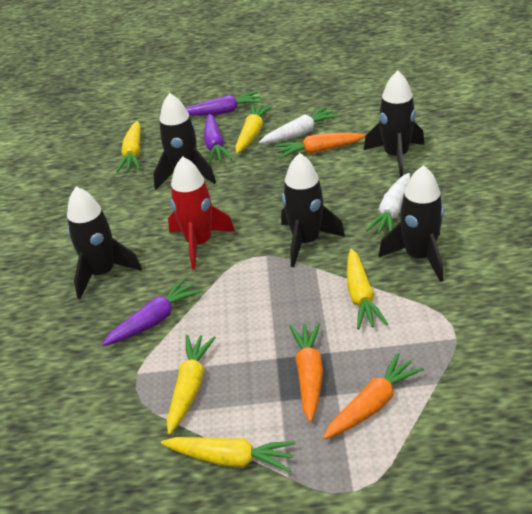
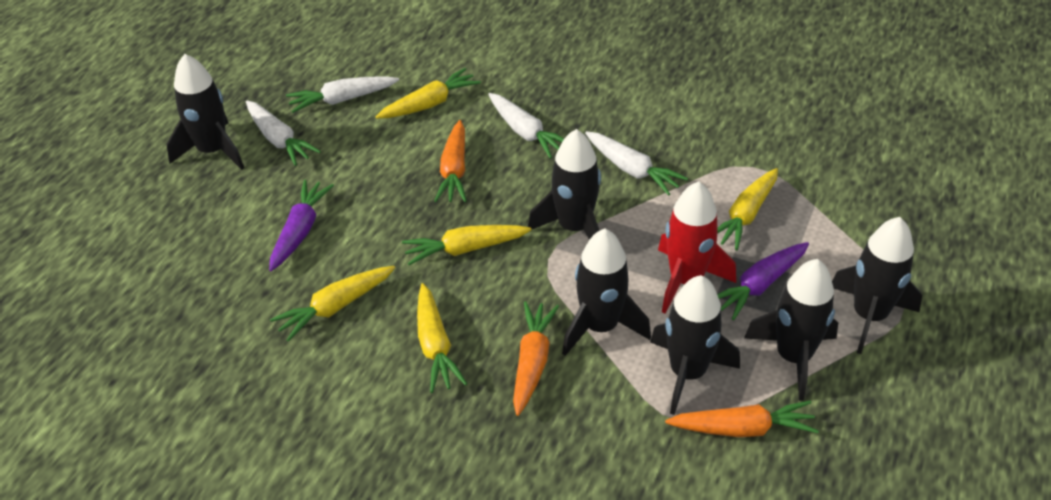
black rocket: [67,187,142,299] [153,93,216,190] [281,153,345,267] [364,71,424,177] [378,165,444,282] = 5 -> [167,54,244,170] [528,129,601,240] [562,229,651,356] [650,275,740,415] [744,259,838,400] [832,217,922,354] = 6
purple carrot: [102,278,202,346] [186,91,263,116] [204,114,232,164] = 3 -> [269,180,334,271] [717,242,809,320] = 2
white carrot: [259,107,339,144] [366,173,410,234] = 2 -> [246,100,321,166] [286,76,399,113] [488,93,564,159] [585,131,688,196] = 4

